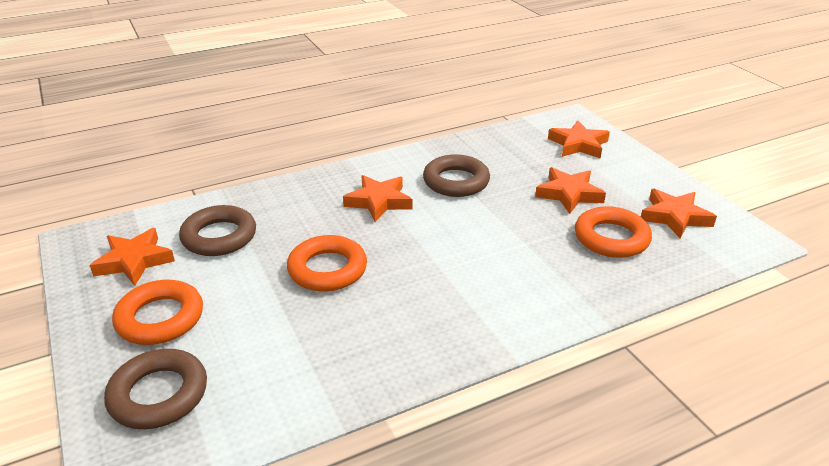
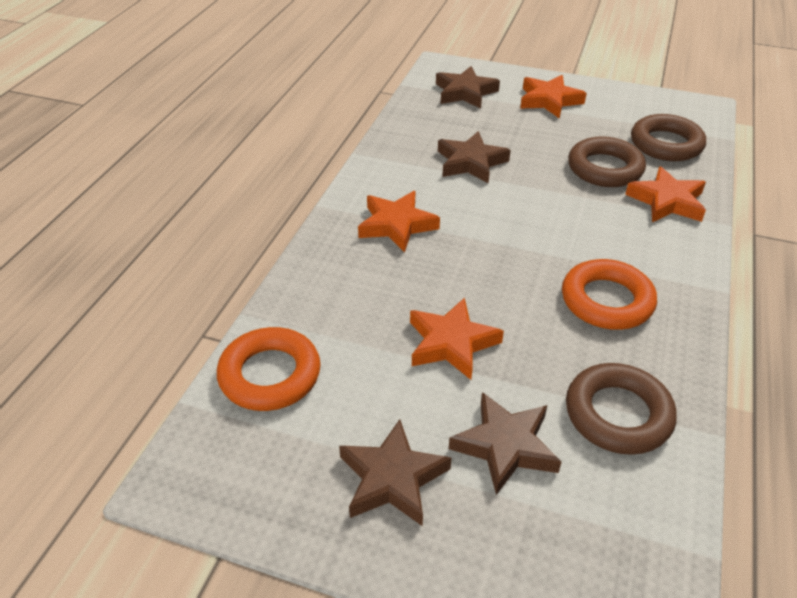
brown star: none = 0 -> [339,419,451,526] [436,66,500,109] [438,131,511,183] [449,392,562,495] = 4
orange ring: [112,280,203,345] [287,235,367,292] [575,206,652,258] = 3 -> [217,327,321,411] [562,259,657,330] = 2
orange star: [89,228,175,286] [343,175,412,222] [535,167,606,214] [548,120,610,159] [641,189,717,239] = 5 -> [358,191,440,253] [410,298,504,380] [520,75,587,119] [625,166,706,222] = 4

